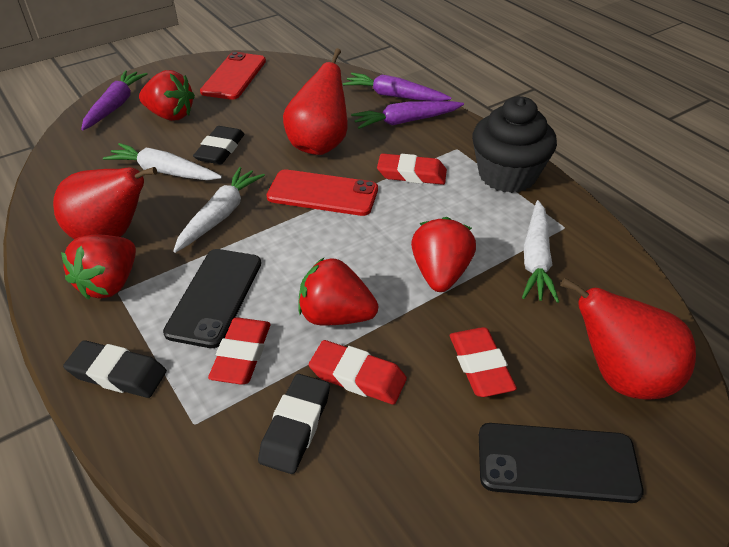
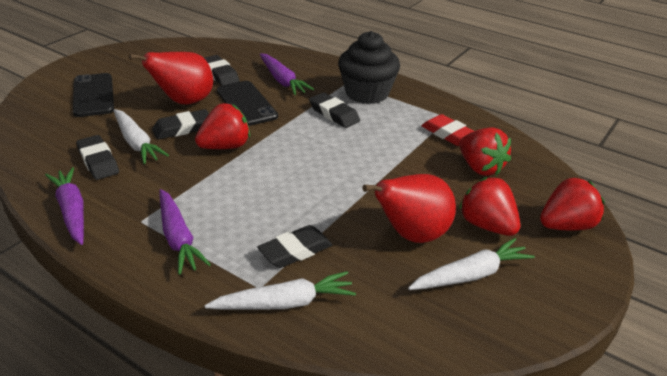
black eraser: [63,340,167,398] [193,126,244,164] [258,374,330,474] = 3 -> [76,135,119,180] [152,109,209,140] [204,55,239,86] [257,225,332,268] [309,93,360,128] = 5
red eraser: [208,317,271,385] [309,340,407,405] [377,153,447,185] [450,327,517,397] = 4 -> [421,114,474,146] = 1
red pear: [53,167,157,239] [283,48,348,155] [561,278,696,399] = 3 -> [129,52,213,104] [362,174,456,243] = 2
red phone: [200,52,266,100] [267,169,378,216] = 2 -> none = 0

